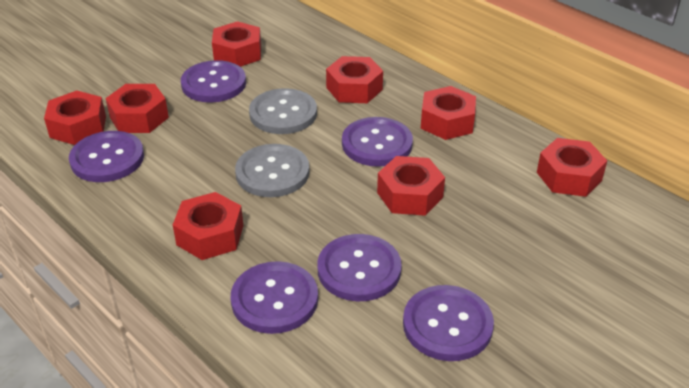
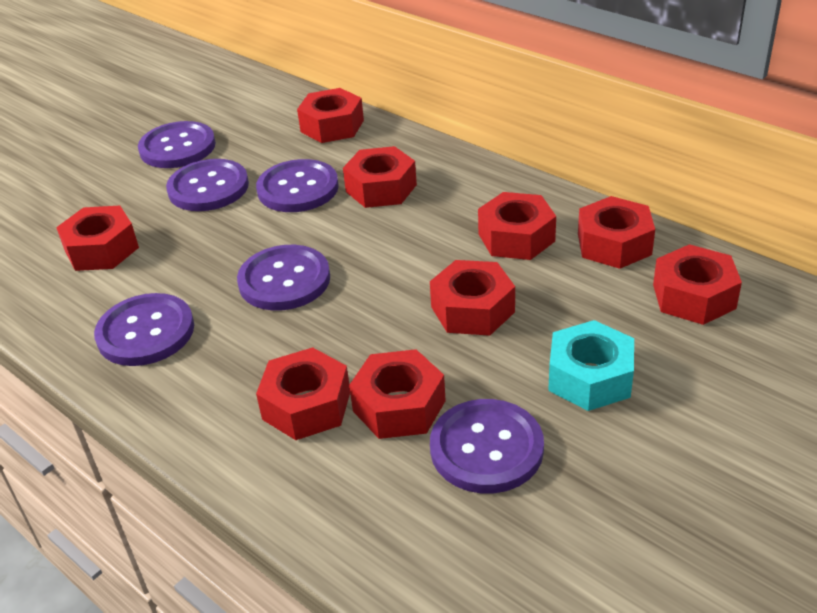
grey button: [235,144,310,197] [249,88,317,134] = 2 -> none = 0
red nut: [44,91,106,145] [105,84,169,133] [173,192,243,260] [212,21,261,67] [326,56,383,103] [377,156,445,216] [421,86,476,140] [537,138,607,197] = 8 -> [56,206,139,271] [256,347,350,440] [297,88,364,143] [343,146,417,208] [349,349,446,439] [430,260,515,336] [478,192,556,260] [578,196,655,269] [653,244,742,325] = 9
turquoise nut: none = 0 -> [548,320,634,411] = 1

